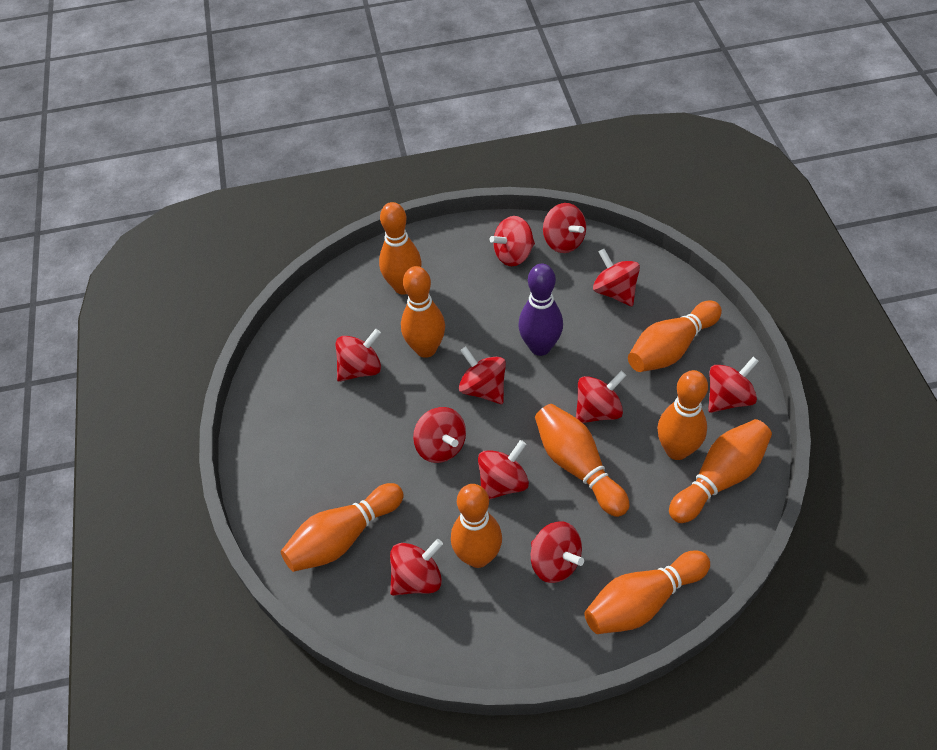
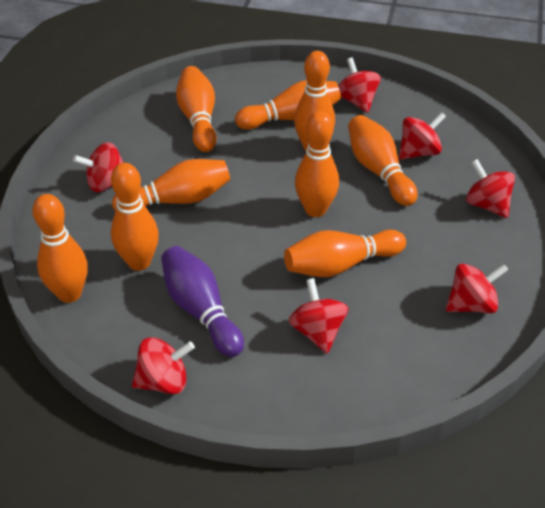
red spinning top: [335,329,381,382] [390,539,443,596] [413,407,466,463] [459,346,506,404] [478,440,529,500] [490,216,535,266] [531,521,584,583] [543,203,586,253] [576,371,626,423] [593,249,640,306] [708,357,759,413] = 11 -> [73,142,124,192] [132,337,195,394] [289,278,348,354] [338,58,381,113] [399,112,446,160] [446,264,509,313] [466,159,515,218] = 7

